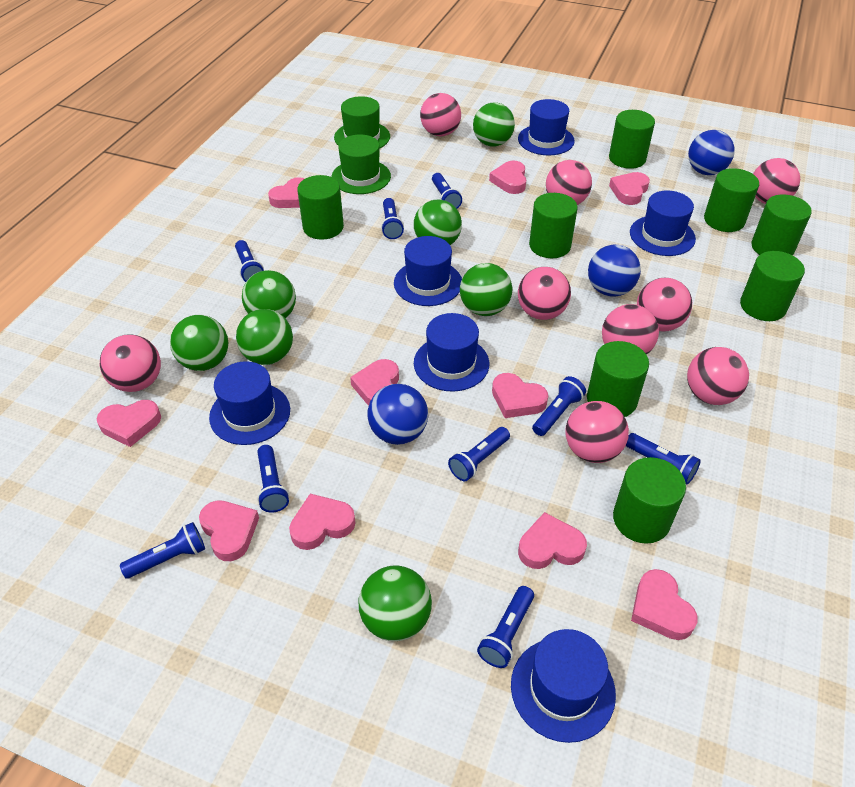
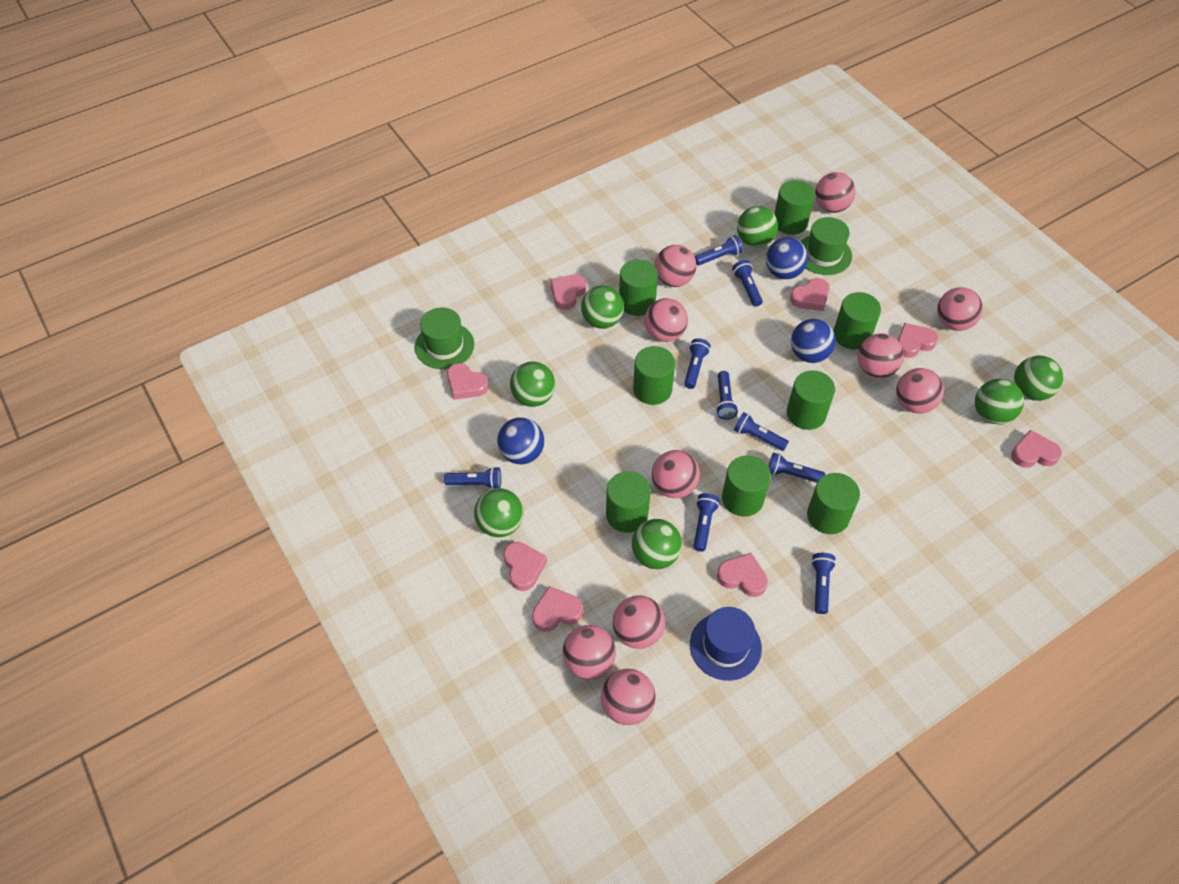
blue hat: [209,361,290,445] [394,236,462,306] [414,313,489,392] [511,629,616,743] [518,99,575,155] [630,190,696,256] = 6 -> [690,607,762,681] = 1
pink ball: [100,334,161,392] [420,93,461,136] [518,267,571,320] [546,160,592,205] [565,401,629,463] [602,304,659,355] [637,278,692,332] [687,347,749,405] [753,158,800,204] = 9 -> [563,625,616,679] [601,669,656,725] [613,595,665,649] [645,298,688,342] [652,450,700,498] [655,245,696,287] [815,172,856,213] [858,333,904,378] [896,368,944,414] [937,287,983,331] = 10
pink heart: [97,400,161,447] [199,500,259,561] [268,177,304,208] [289,494,356,550] [350,359,399,406] [489,160,526,194] [492,373,548,418] [518,512,587,569] [609,172,650,205] [631,569,698,640] = 10 -> [447,363,489,400] [504,542,547,591] [532,586,583,632] [550,274,587,310] [717,553,768,597] [790,278,830,311] [898,323,938,358] [1011,430,1062,468] = 8

